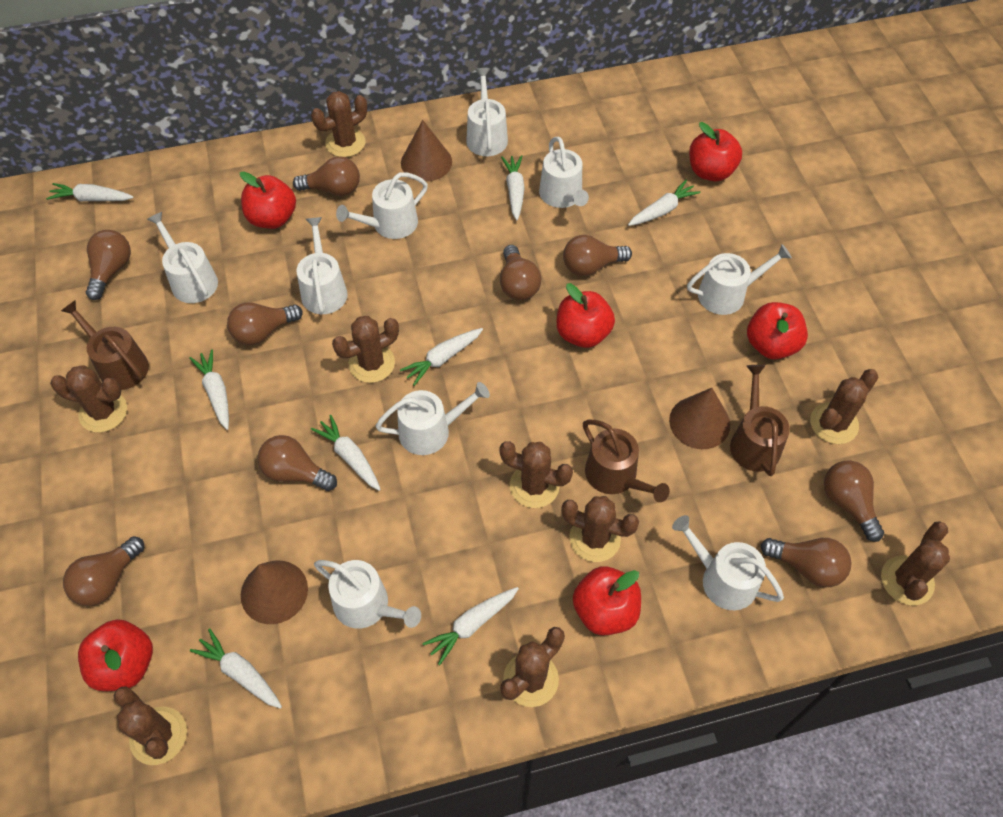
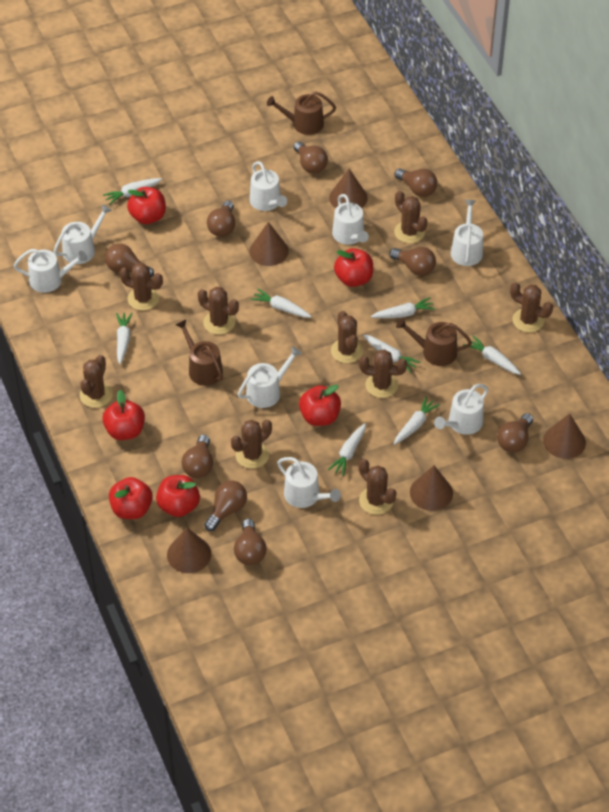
brown cone: [241,561,308,624] [401,120,452,182] [669,388,730,449] = 3 -> [167,527,211,573] [249,222,289,266] [329,169,367,208] [410,465,453,511] [543,413,586,459] = 5
white watering can: [147,212,218,303] [296,217,348,314] [314,560,421,629] [336,172,428,239] [376,382,490,455] [466,68,508,156] [539,137,589,208] [672,515,784,610] [687,244,792,315] = 9 -> [13,249,87,293] [54,204,112,264] [238,346,302,408] [250,161,287,211] [277,457,341,508] [332,194,369,245] [434,384,488,435] [451,200,483,266] = 8

